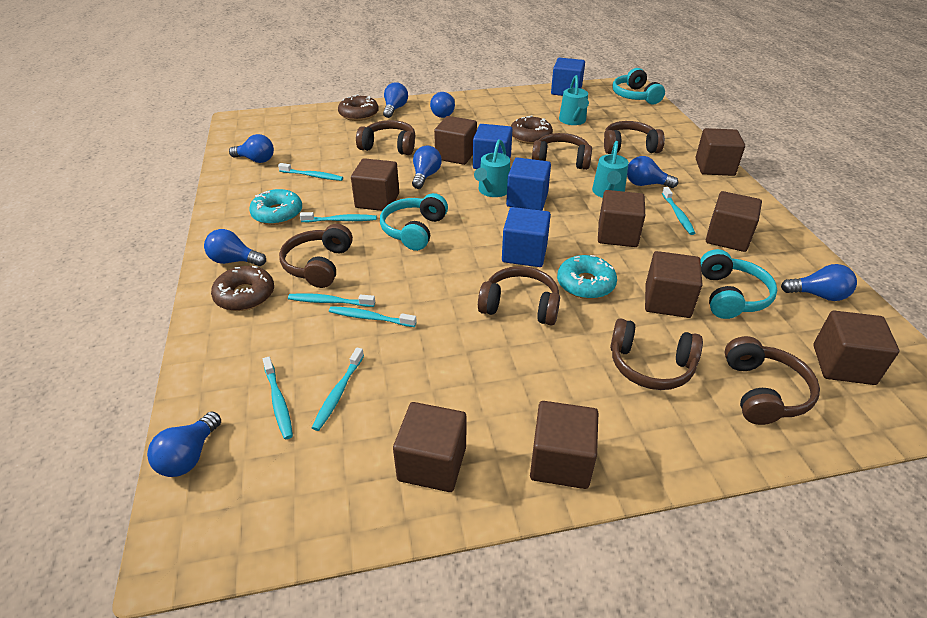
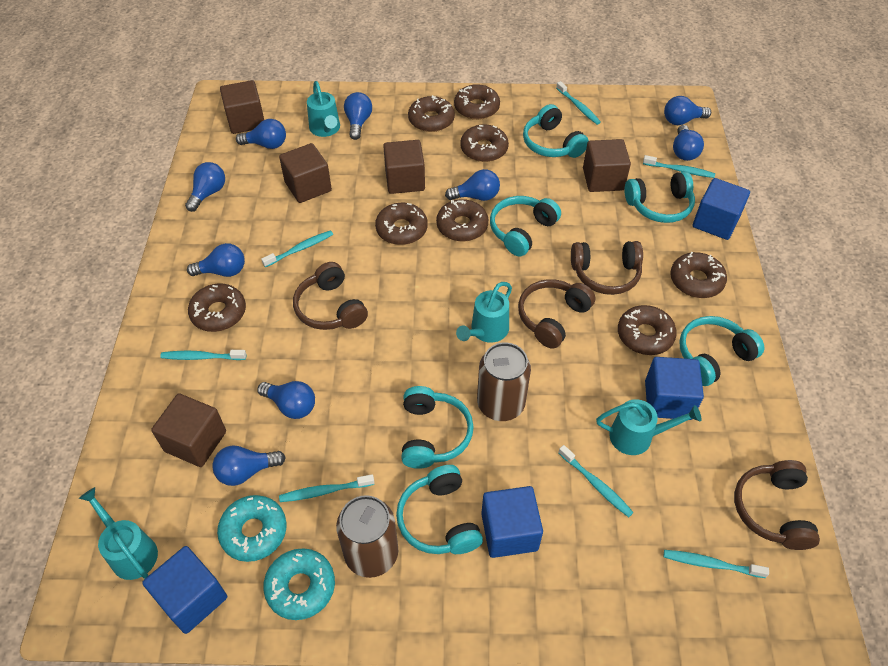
blue light bulb: [147,411,221,477] [204,229,266,266] [229,134,274,163] [383,82,408,118] [412,146,442,189] [430,92,455,118] [627,156,678,188] [781,264,857,301] = 8 -> [185,162,225,212] [187,243,245,277] [213,446,286,486] [236,119,286,149] [257,381,315,419] [344,92,372,140] [445,169,500,201] [664,96,711,125] [673,125,704,161] = 9
brown can: none = 0 -> [336,495,398,578] [477,342,531,421] = 2
brown cube: [351,158,399,211] [393,402,466,492] [434,116,477,165] [530,401,598,489] [598,190,645,247] [645,251,702,318] [695,128,745,176] [706,191,762,252] [813,311,899,385] = 9 -> [151,394,226,467] [220,80,264,134] [279,143,332,203] [383,140,425,194] [583,139,631,192] = 5
brown donut: [211,266,274,311] [338,94,379,121] [511,115,553,144] = 3 -> [188,284,246,332] [375,203,428,245] [408,95,455,132] [436,199,488,242] [454,84,500,120] [460,124,509,162] [618,305,677,355] [670,252,727,298] = 8
brown headphones: [279,224,353,288] [356,120,415,155] [478,266,560,326] [532,133,592,170] [604,121,665,154] [610,318,703,390] [725,336,820,425] = 7 -> [293,262,368,330] [518,279,595,349] [571,241,643,295] [734,460,820,550] = 4
turquoise headphones: [380,193,448,251] [612,68,665,104] [700,249,778,319] = 3 -> [396,465,483,554] [401,386,474,469] [490,196,561,256] [523,104,589,158] [624,171,695,223] [679,316,764,386] = 6
turquoise watering can: [474,139,510,197] [559,75,589,125] [592,141,629,198] = 3 -> [79,487,158,580] [307,81,340,137] [456,282,512,343] [596,399,702,455] = 4

